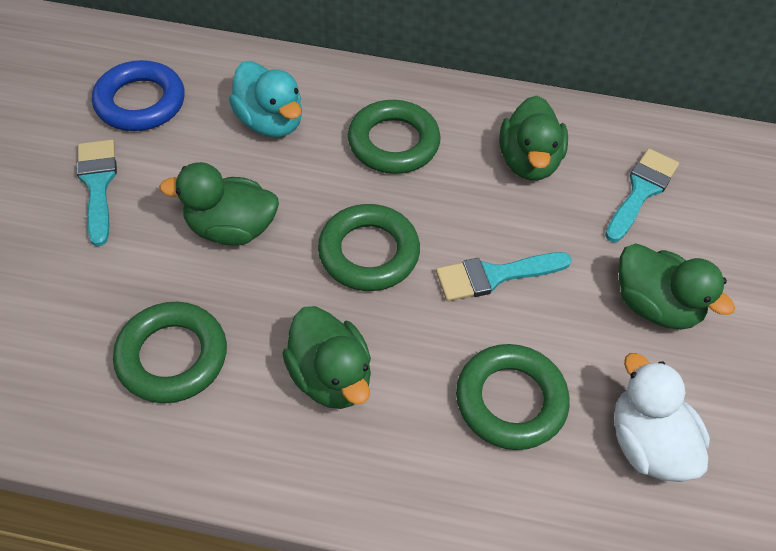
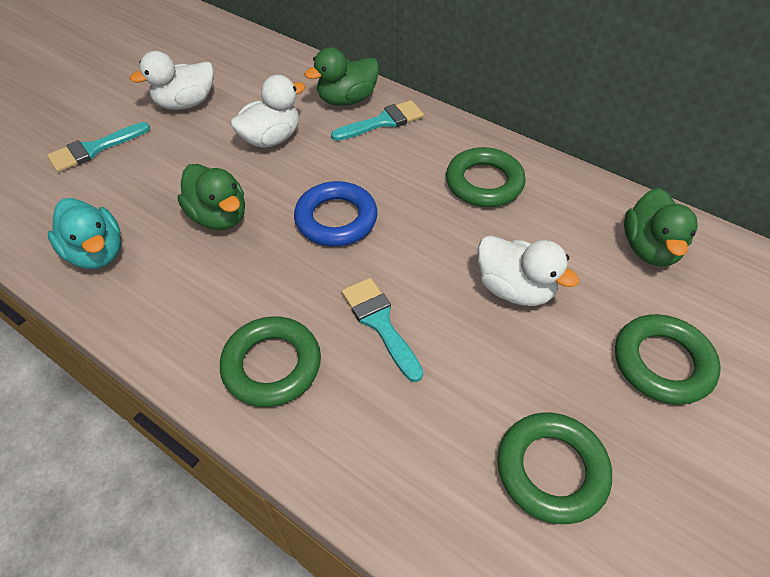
green duck: [159,162,279,246] [282,306,371,409] [499,96,568,180] [619,244,735,330] = 4 -> [177,164,245,230] [304,47,379,106] [624,188,698,266] = 3
white duck: [614,353,710,482] = 1 -> [130,51,214,110] [230,75,305,148] [478,235,579,306] = 3

